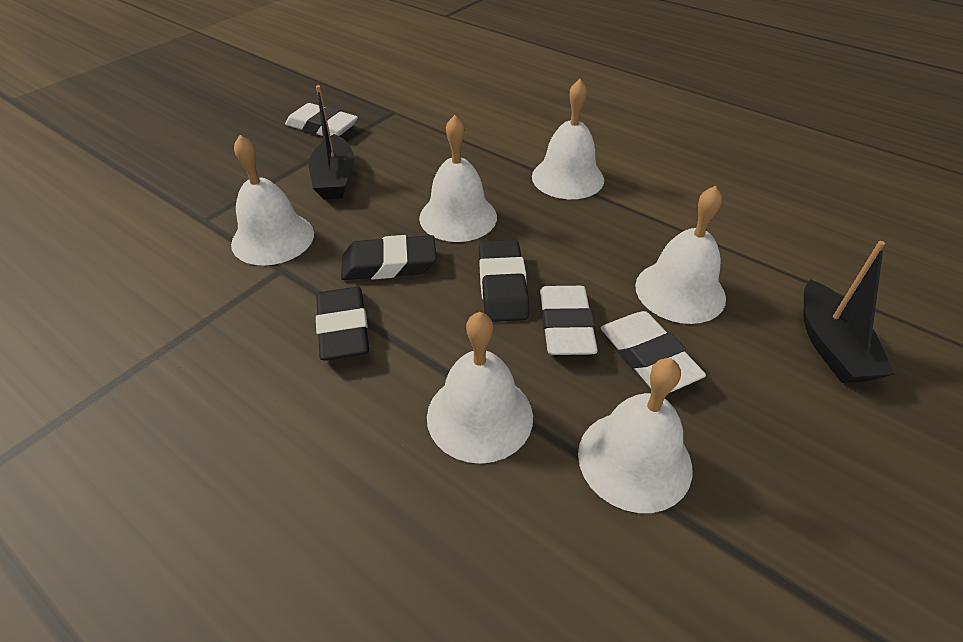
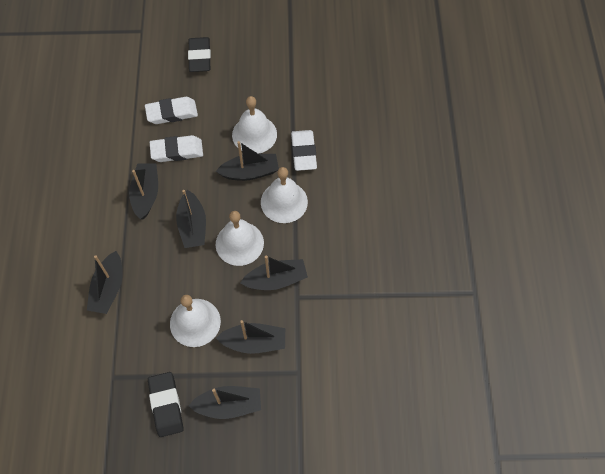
black boat: [309,85,354,200] [804,241,894,383] = 2 -> [87,251,123,314] [129,163,158,220] [176,190,206,248] [188,386,261,419] [216,141,279,181] [216,320,285,354] [240,256,308,290] = 7
black eraser: [316,287,369,361] [341,235,437,280] [479,240,529,322] = 3 -> [148,372,183,437] [188,37,211,72] = 2
white bell: [231,135,314,266] [419,115,497,242] [427,312,533,464] [532,79,604,199] [578,358,692,513] [635,186,726,324] = 6 -> [170,295,221,347] [216,211,264,266] [232,96,277,154] [261,167,308,223] = 4

